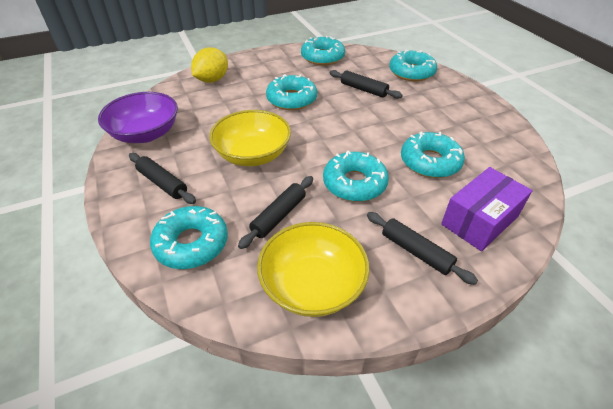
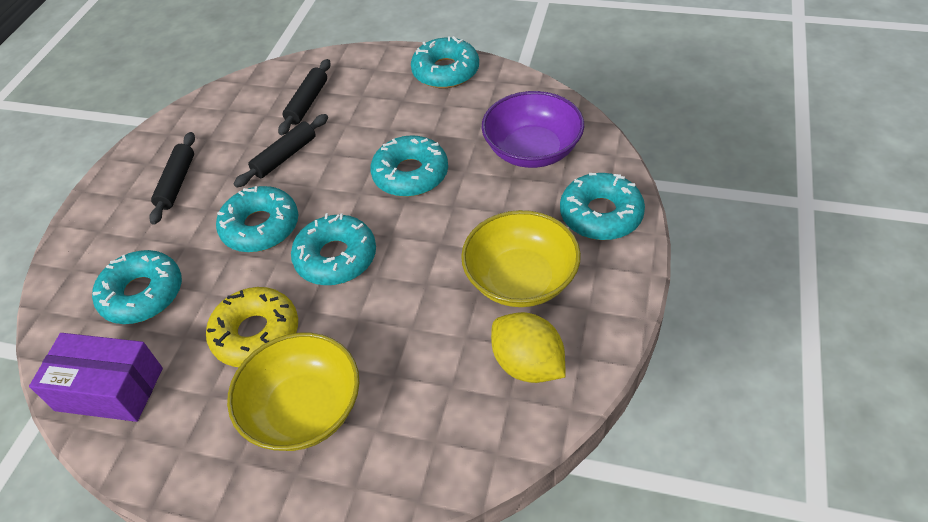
black rolling pin: [129,153,196,204] [238,176,313,249] [329,70,403,99] [367,212,478,285] = 4 -> [149,132,195,225] [234,114,328,187] [278,59,331,135] = 3
yellow donut: none = 0 -> [206,287,298,367] = 1

